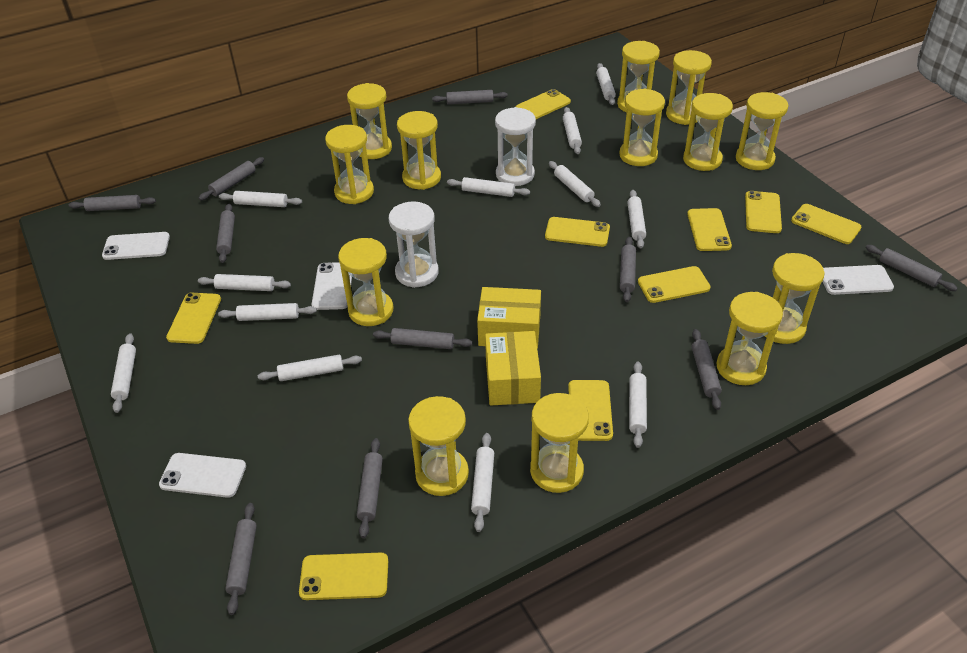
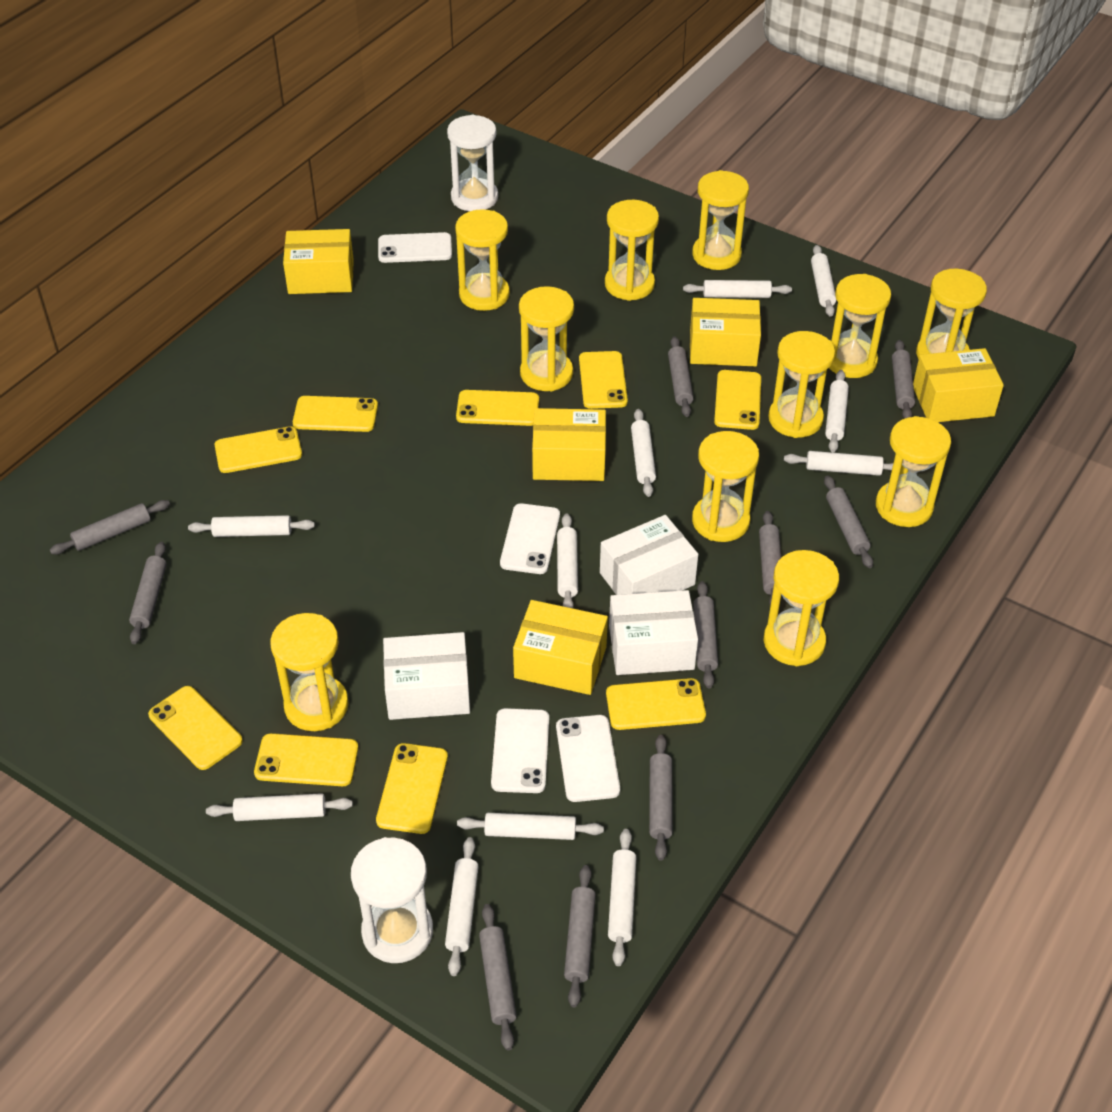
white box: none = 0 -> [383,632,470,720] [600,515,698,595] [609,590,698,675] = 3
white rolling pin: [111,333,136,413] [198,274,291,291] [218,303,317,321] [219,191,302,207] [258,355,362,381] [447,177,530,197] [471,433,494,532] [549,161,601,207] [563,107,582,154] [596,63,616,105] [627,190,646,249] [629,362,647,448] = 12 -> [188,515,315,537] [206,793,353,821] [445,837,479,976] [457,813,604,840] [557,514,578,608] [608,829,636,966] [631,409,656,497] [683,280,792,298] [784,451,893,476] [811,245,836,317] [825,370,849,452] = 11
yellow box: [477,287,541,349] [485,331,541,406] = 2 -> [283,229,354,294] [513,600,608,695] [532,408,606,481] [690,298,761,366] [913,348,1004,422] = 5
yellow hourglass: [325,125,374,204] [338,238,393,326] [347,83,392,159] [397,111,441,190] [408,396,469,496] [530,393,589,493] [617,41,660,112] [619,89,665,166] [666,50,712,125] [683,93,733,171] [717,292,783,385] [736,92,788,170] [765,253,824,344] = 13 -> [270,613,349,731] [455,209,510,311] [519,286,574,391] [605,200,659,301] [692,170,749,270] [692,431,759,542] [763,550,839,666] [768,331,835,438] [829,274,891,378] [876,416,951,527] [916,269,987,359] = 11

